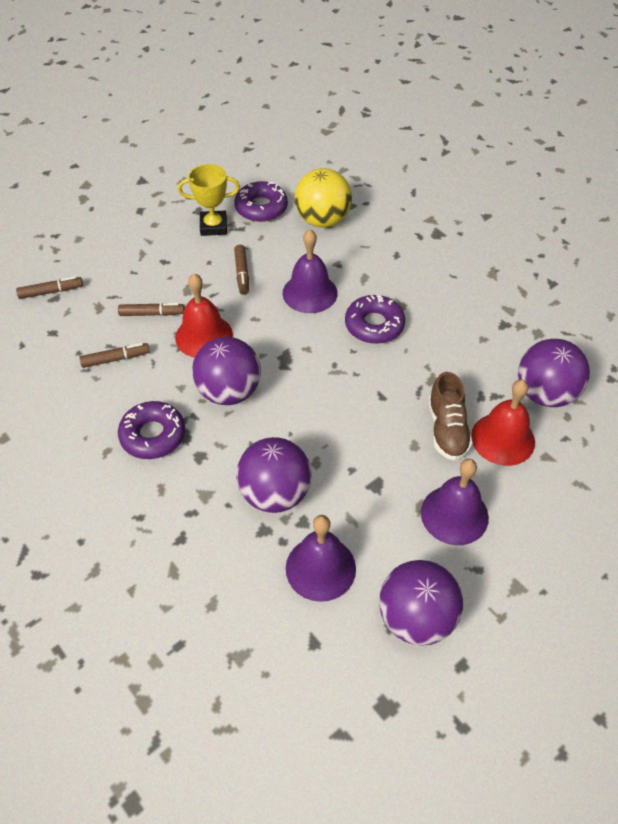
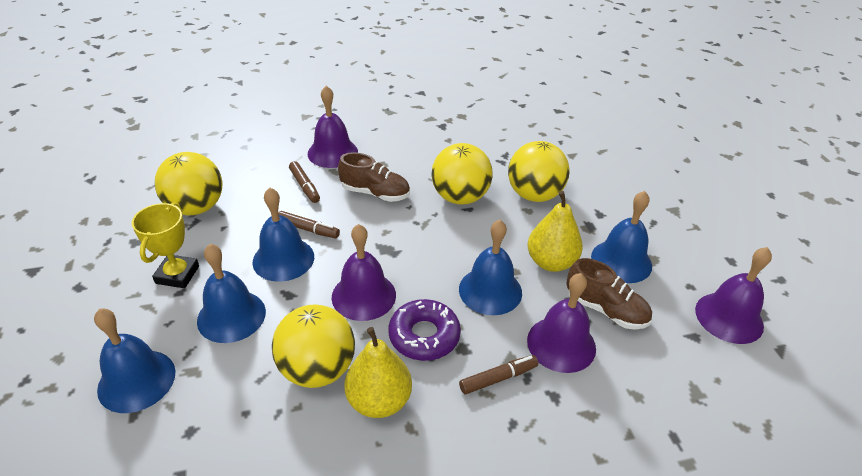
blue bell: none = 0 -> [94,309,175,413] [197,244,266,343] [252,188,314,282] [459,220,522,315] [591,191,652,283] = 5
brown marker: [16,276,83,299] [79,343,150,368] [118,303,185,316] [234,245,249,295] = 4 -> [278,211,340,238] [289,161,320,203] [459,355,538,394] = 3
brown shoe: [428,372,473,461] = 1 -> [338,152,410,202] [567,258,652,330] = 2
purple ball: [192,337,261,405] [236,437,312,513] [379,560,463,646] [518,339,590,407] = 4 -> none = 0
purple bell: [283,229,338,313] [286,515,356,602] [421,459,489,545] = 3 -> [308,86,358,168] [332,224,396,321] [527,273,596,373] [695,247,772,344] = 4
purple donut: [118,401,185,459] [234,181,288,222] [345,295,405,344] = 3 -> [389,299,461,361] = 1
red bell: [175,274,233,358] [471,380,535,466] = 2 -> none = 0
yellow ball: [295,168,352,228] = 1 -> [155,152,222,215] [272,305,355,388] [431,143,493,204] [508,141,570,202] = 4
yellow pear: none = 0 -> [344,327,412,418] [527,191,583,272] = 2

